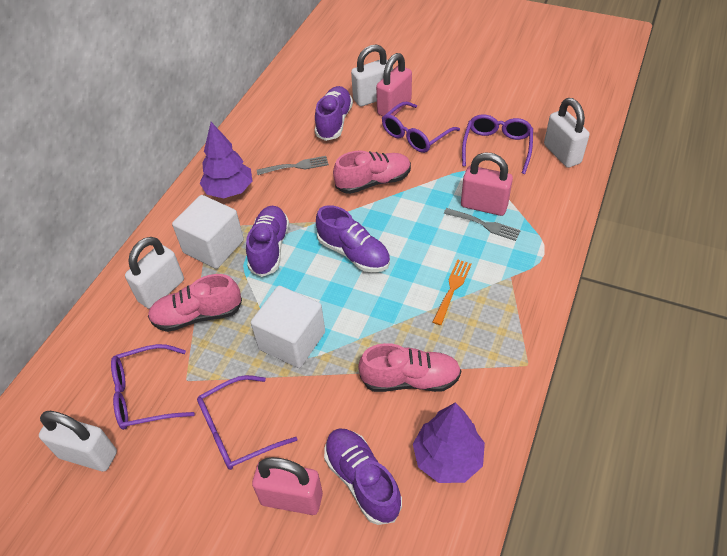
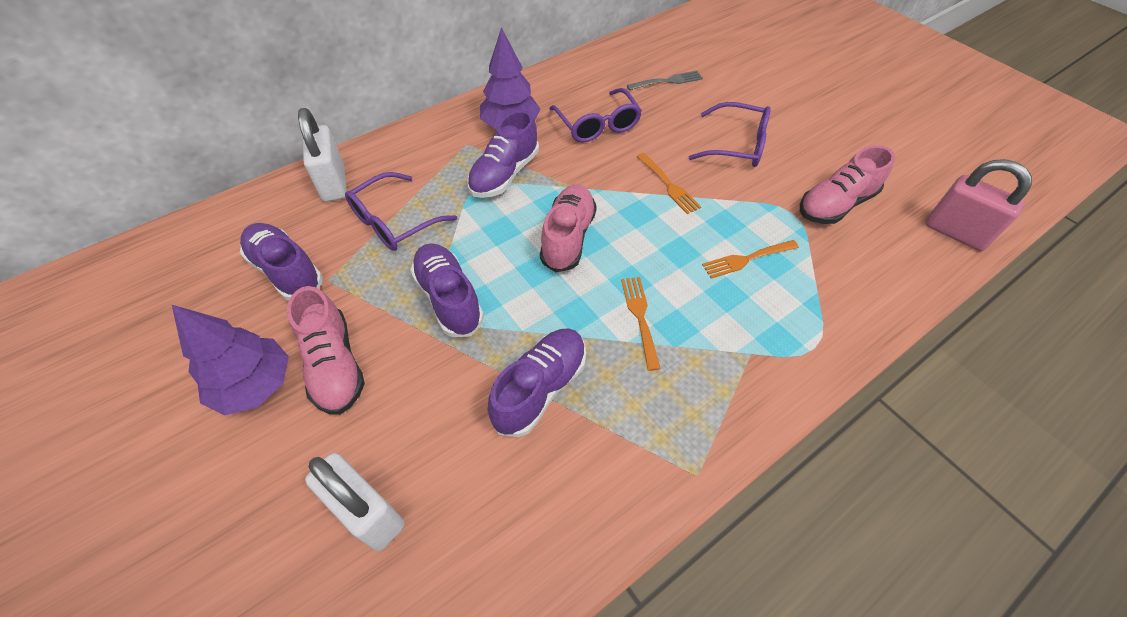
grey fork: [257,156,329,175] [444,208,521,241] = 2 -> [627,70,703,91] = 1
orange fork: [433,260,472,325] = 1 -> [621,277,661,371] [637,153,701,214] [702,240,799,279] = 3
pink padlock: [252,457,323,515] [376,53,412,117] [461,152,513,216] = 3 -> [926,159,1032,251] = 1
purple glasses: [111,344,195,430] [197,375,298,470] [382,102,460,153] [462,114,533,174] = 4 -> [345,172,457,251] [549,88,642,143] [689,102,771,167] = 3
white cube: [172,195,244,269] [251,286,325,368] = 2 -> none = 0
white padlock: [39,411,117,472] [125,237,184,309] [351,44,393,107] [544,98,589,168] = 4 -> [298,108,347,202] [305,453,405,551] = 2

